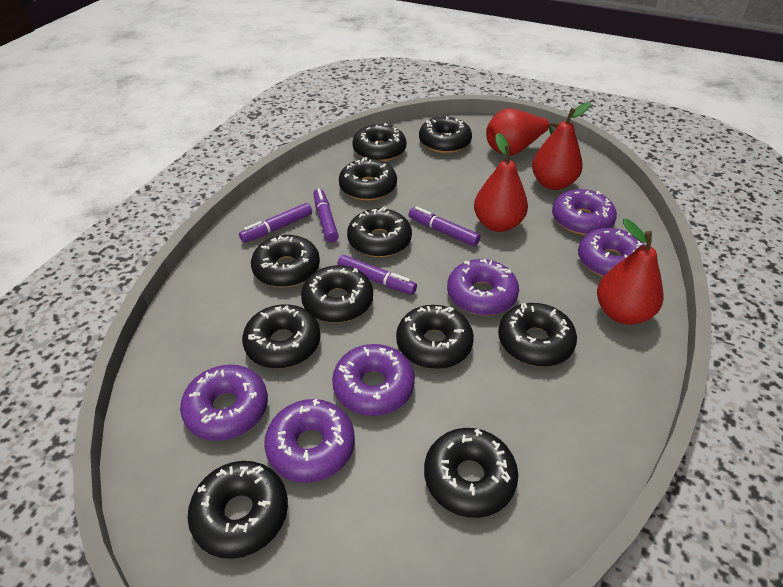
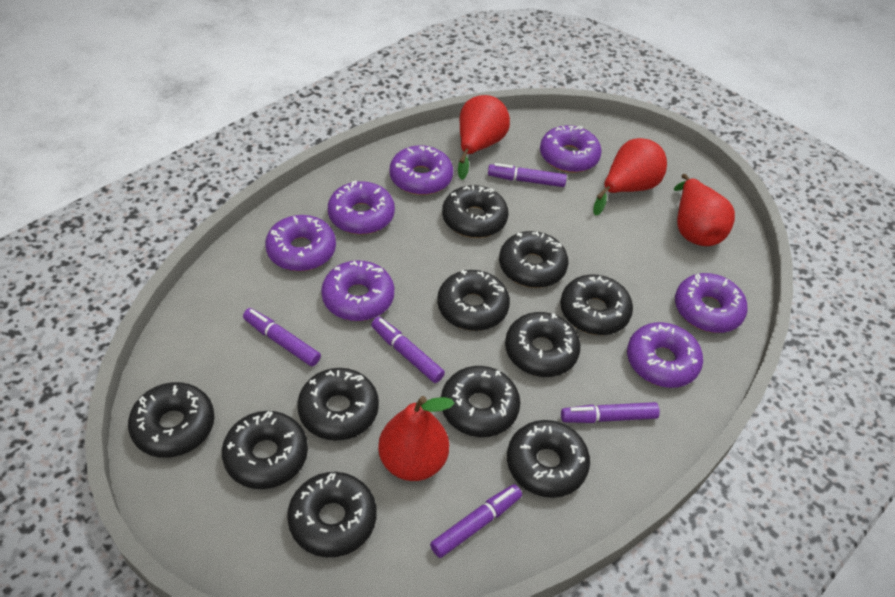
purple donut: [180,365,268,441] [264,399,355,483] [332,344,415,416] [447,259,519,316] [552,189,617,235] [578,228,644,277] = 6 -> [265,215,336,271] [321,260,394,321] [328,181,395,235] [390,145,453,195] [540,125,602,173] [627,322,703,388] [675,273,748,333] = 7
purple marker: [239,203,312,243] [314,188,339,243] [337,255,417,295] [408,206,480,246] = 4 -> [243,308,321,367] [371,317,445,383] [430,484,522,558] [488,163,567,187] [561,402,660,423] = 5

